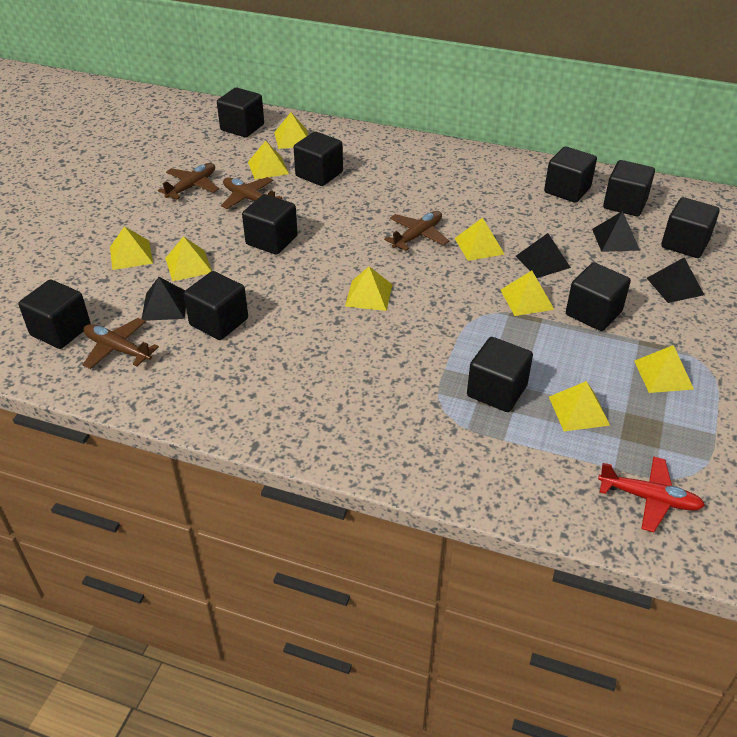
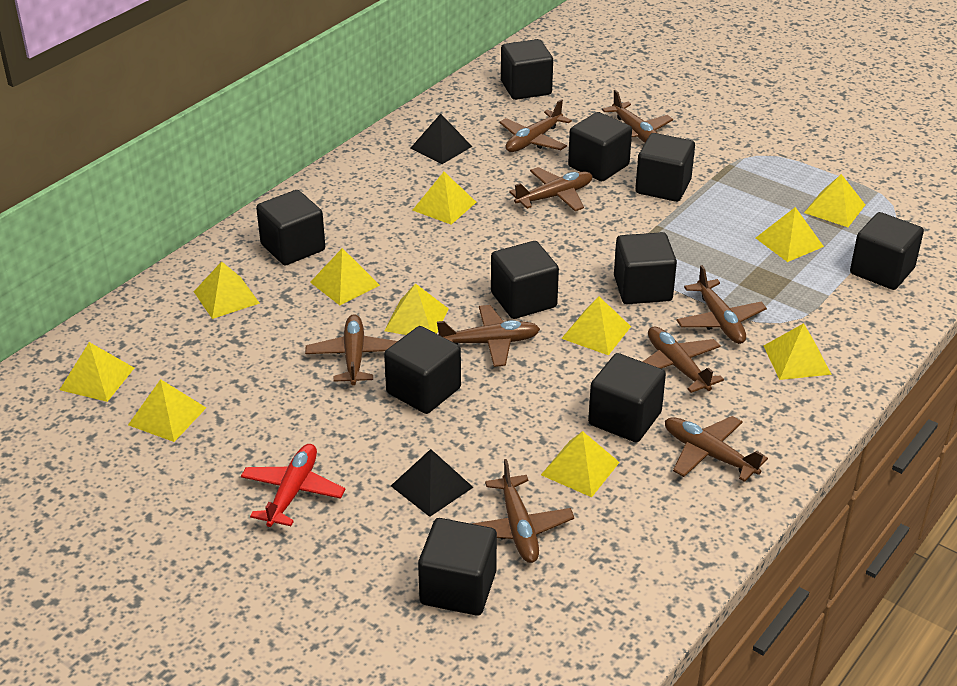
black pyramid: [142,277,186,321] [516,233,571,278] [592,211,640,252] [647,257,704,303] = 4 -> [391,449,473,517] [411,114,472,164] = 2
brown plane: [83,318,159,369] [158,163,219,199] [221,177,283,209] [384,211,449,251] = 4 -> [305,314,397,385] [437,305,540,367] [472,459,574,563] [499,99,572,152] [509,167,592,211] [602,90,673,143] [643,326,724,393] [665,416,768,482] [676,265,767,344] = 9
yellow pyramid: [110,226,153,270] [165,236,212,281] [248,141,289,180] [274,112,308,149] [345,266,392,311] [455,218,505,261] [501,271,555,316] [549,381,610,431] [634,345,694,393] = 9 -> [60,342,134,402] [128,379,206,442] [194,261,260,319] [310,248,380,305] [384,283,449,335] [413,172,476,225] [541,431,620,497] [561,296,631,355] [756,207,824,262] [764,323,832,380] [804,174,865,227] = 11

